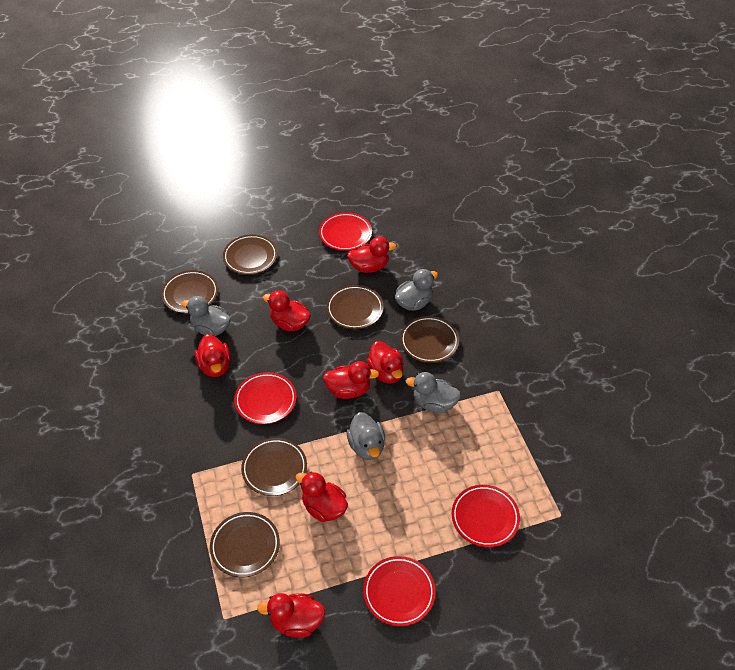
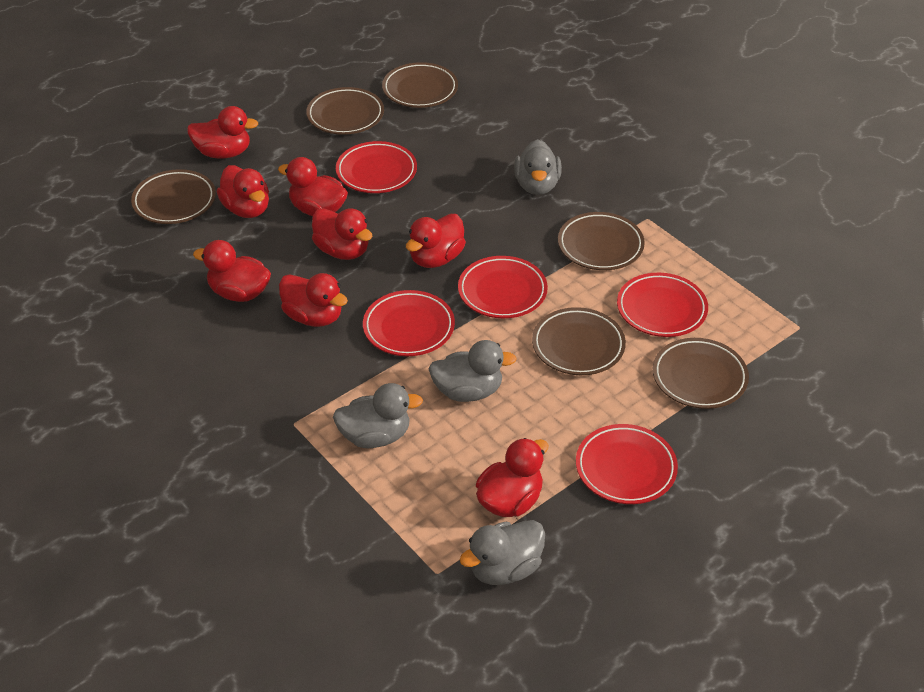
red duck: [195,334,231,377] [257,593,326,638] [263,291,311,331] [296,472,348,522] [323,361,379,399] [347,237,397,273] [366,341,404,384] = 7 -> [187,106,258,159] [193,240,271,302] [217,165,269,218] [278,157,348,216] [279,273,348,327] [312,208,373,260] [406,214,466,268] [476,438,548,517] = 8
red plate: [234,372,296,424] [319,212,372,251] [363,556,436,626] [452,485,520,547] = 4 -> [336,141,417,193] [363,290,455,356] [458,256,548,318] [576,424,678,504] [617,273,708,337] = 5

